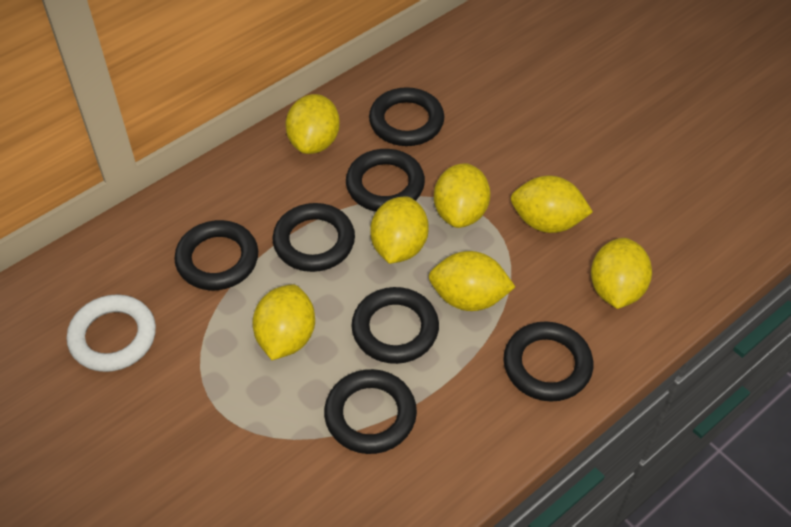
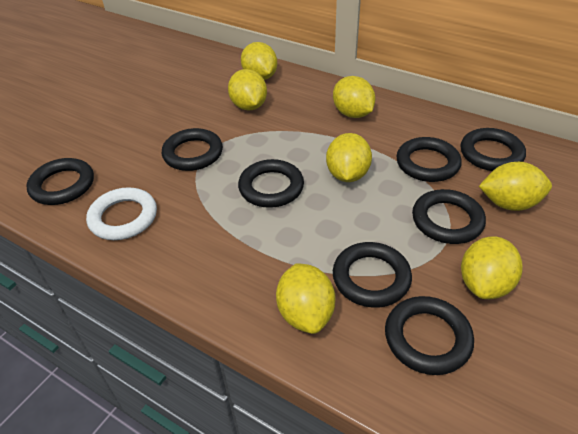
black ring: [174,220,258,290] [273,203,355,272] [324,369,417,454] [346,149,425,212] [352,287,439,364] [369,87,444,146] [504,322,593,402] = 7 -> [26,158,94,205] [162,128,223,171] [238,159,304,208] [333,242,412,308] [385,296,474,375] [396,137,462,182] [412,189,486,244] [461,128,526,171] = 8

